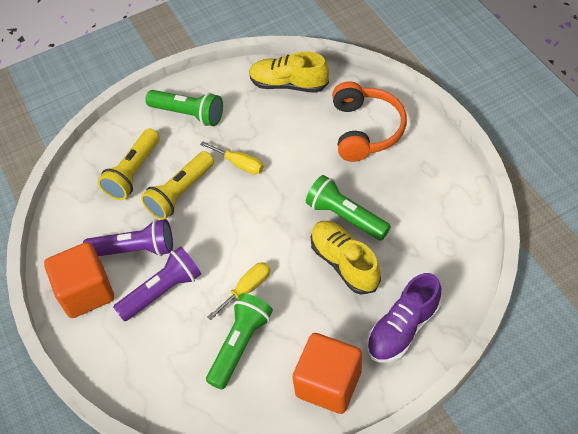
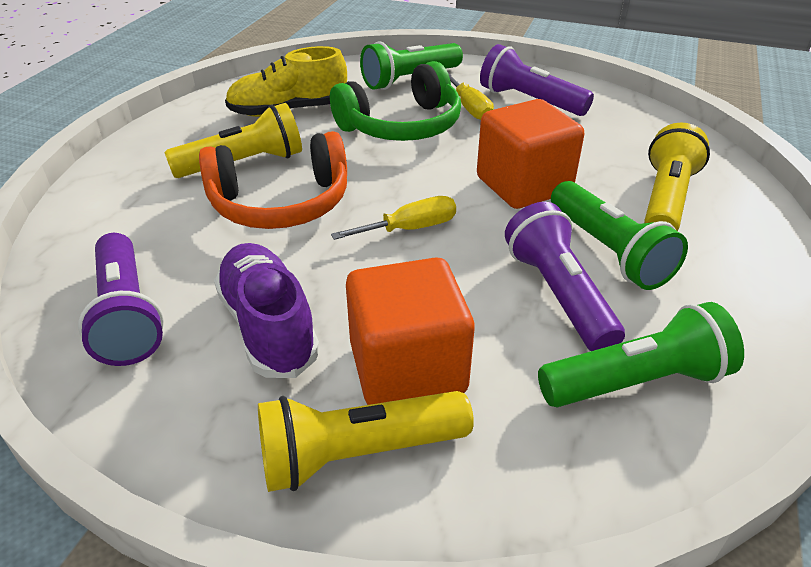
green headphones: none = 0 -> [330,61,461,141] = 1
purple flashlight: [83,219,173,256] [113,246,201,321] = 2 -> [78,233,164,366] [480,44,594,116] [505,202,625,351] = 3
yellow flashlight: [98,129,160,200] [141,151,214,220] = 2 -> [164,103,302,178] [258,391,474,492] [644,123,710,231] = 3
yellow shoe: [249,51,329,93] [311,221,381,295] = 2 -> [225,46,347,117] = 1

